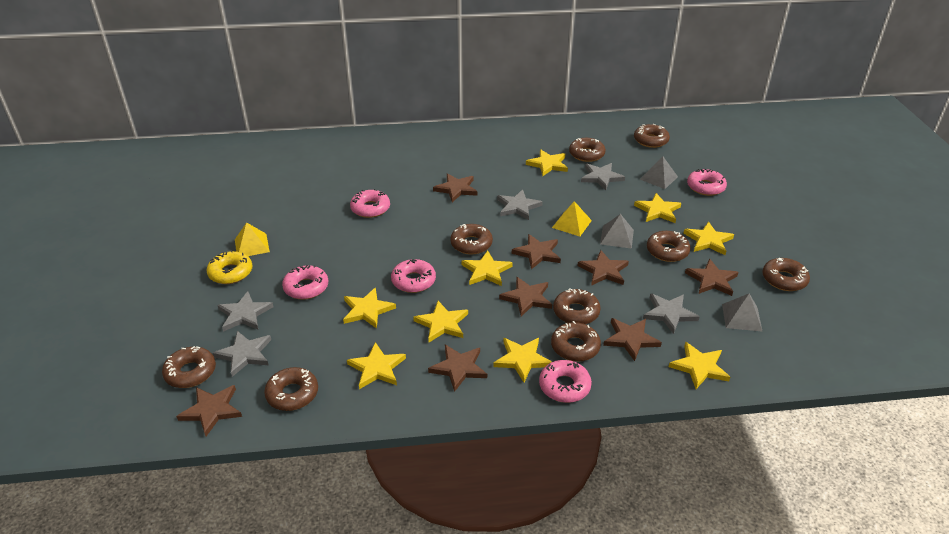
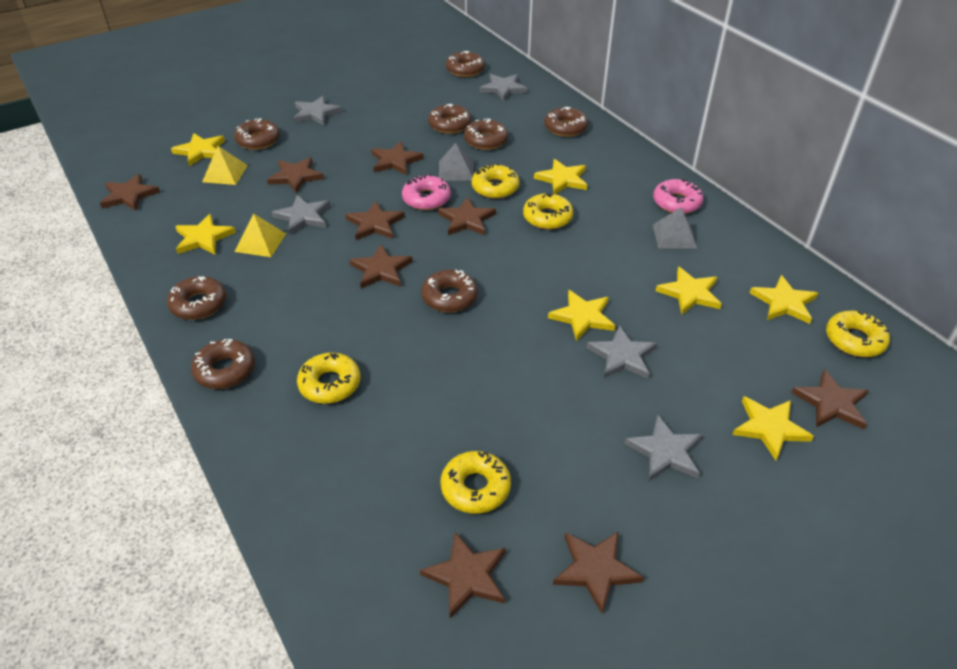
brown donut: [162,346,216,388] [264,367,318,411] [450,224,493,254] [551,321,601,362] [553,288,601,324] [569,138,606,162] [634,124,670,148] [647,231,691,262] [762,258,810,291] = 9 -> [167,276,226,320] [191,339,255,389] [234,118,280,150] [421,270,478,312] [428,104,471,134] [446,51,485,77] [464,118,508,150] [544,107,588,137] = 8
brown star: [176,385,242,436] [428,345,487,392] [433,173,477,202] [499,277,552,316] [512,234,561,269] [577,250,629,286] [603,318,662,361] [685,259,738,296] = 8 -> [100,174,160,211] [267,157,324,193] [345,201,405,240] [349,244,413,289] [371,141,424,175] [420,532,506,618] [438,197,496,235] [553,531,644,614] [791,369,869,429] = 9
grey pyramid: [600,214,634,249] [640,156,678,189] [722,294,763,332] = 3 -> [439,143,474,181] [653,208,697,249] = 2
pink donut: [282,265,328,300] [350,189,390,218] [391,259,436,293] [539,360,592,403] [687,169,727,196] = 5 -> [402,174,451,210] [653,179,703,214] = 2
yellow donut: [206,250,253,284] = 1 -> [297,353,361,404] [440,451,511,514] [472,163,519,199] [523,193,573,230] [826,310,890,357] = 5
yellow star: [343,288,396,329] [347,342,406,389] [413,301,468,342] [461,250,513,286] [493,338,552,382] [526,149,568,176] [634,193,681,223] [669,342,730,389] [683,222,734,255] = 9 -> [171,133,225,166] [175,214,236,254] [534,159,587,194] [548,290,615,341] [656,267,722,315] [732,396,814,460] [750,275,818,324] = 7

